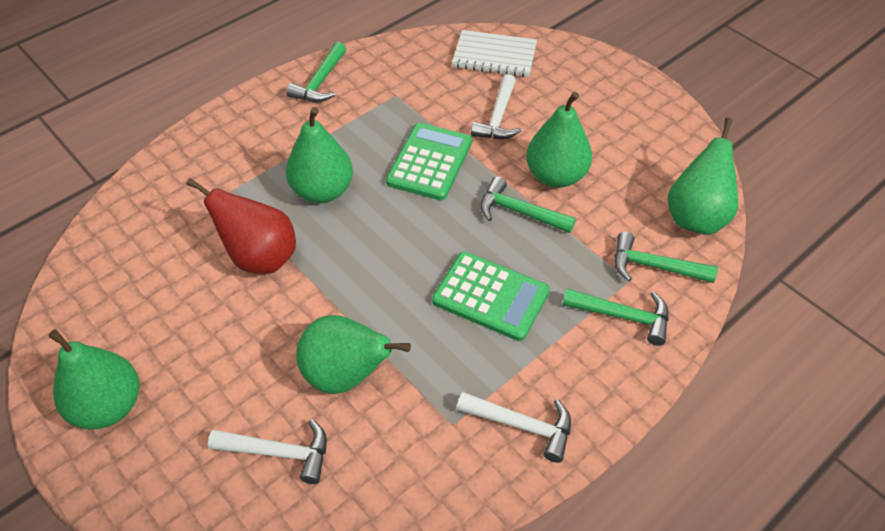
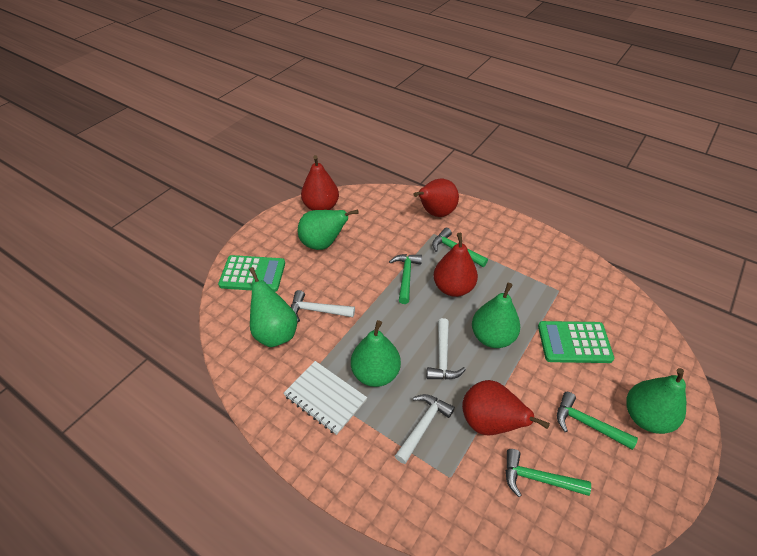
red pear: [186,178,296,274] = 1 -> [301,155,339,210] [413,179,459,217] [433,233,478,297] [462,380,550,435] = 4

